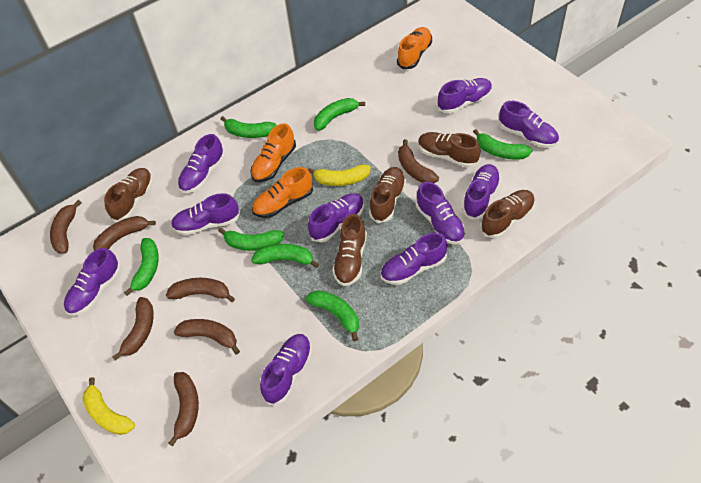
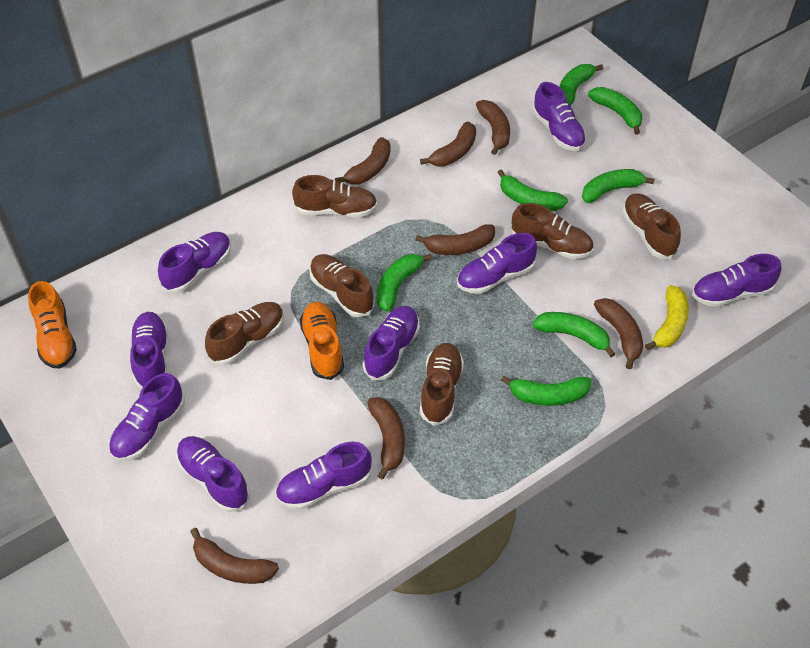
brown shoe: [104,168,153,222] [332,214,367,286] [369,167,406,223] [418,132,481,168] [480,190,535,238] = 5 -> [205,302,284,365] [292,175,377,217] [309,254,375,317] [420,343,464,426] [511,203,594,259] [622,193,681,259] = 6
orange shoe: [250,123,296,182] [252,167,313,218] [397,27,432,69] = 3 -> [28,281,77,369] [300,302,344,380] = 2
purple shoe: [64,248,121,316] [171,193,240,235] [178,134,225,193] [260,334,312,405] [308,193,364,243] [381,233,447,285] [416,182,466,245] [437,78,492,114] [462,164,501,220] [499,101,559,148] = 10 -> [109,373,185,461] [130,312,168,389] [158,232,231,293] [176,436,250,512] [275,442,372,510] [363,306,420,380] [457,233,537,294] [532,82,586,151] [692,254,781,307] = 9
yellow banana: [82,377,135,435] [308,165,371,186] = 2 -> [645,285,689,350] = 1

